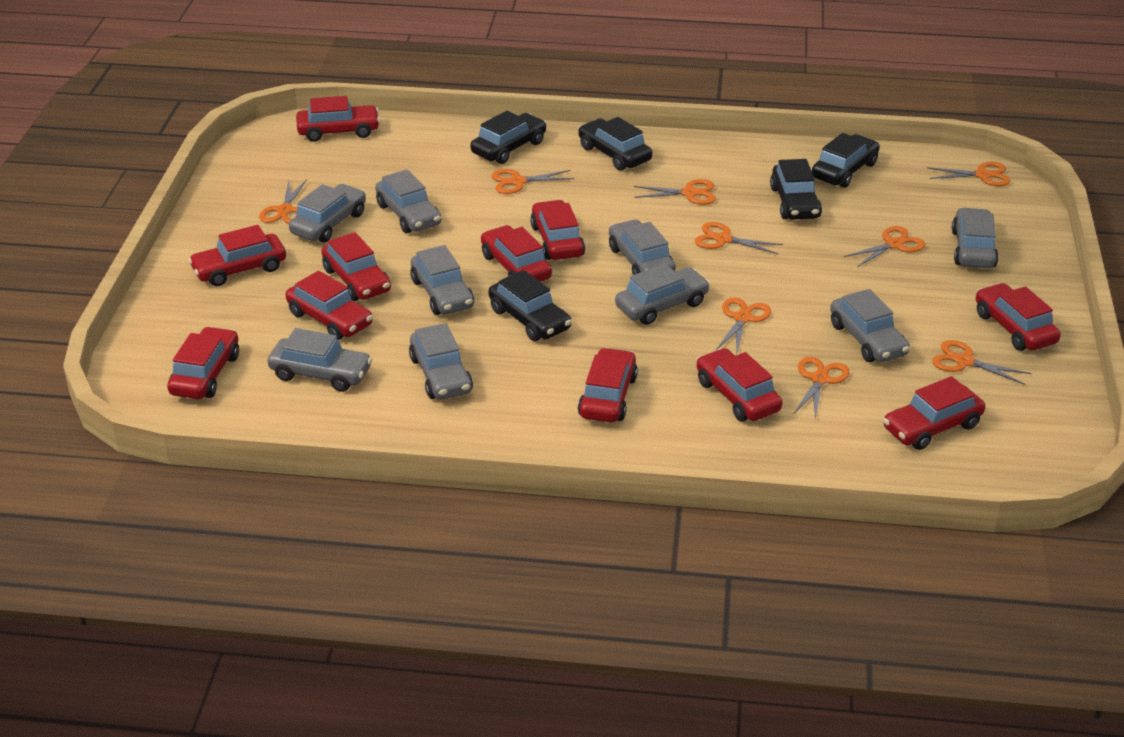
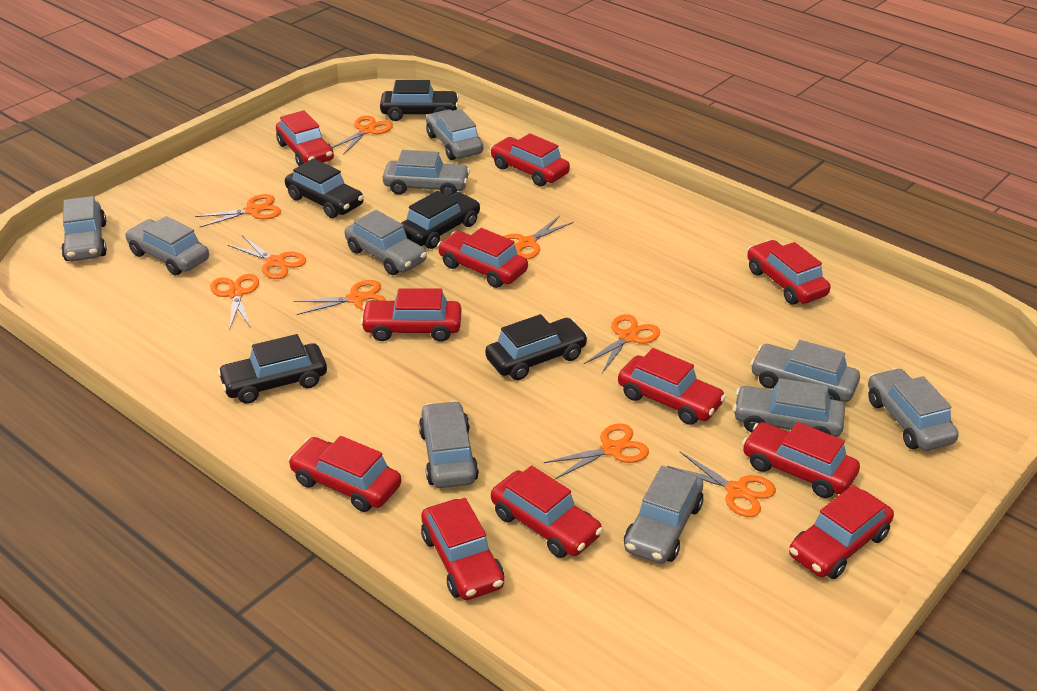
grey car: [268,328,372,392] [289,184,366,242] [375,169,441,233] [409,323,473,399] [410,245,474,315] [609,219,676,275] [615,264,710,325] [830,289,910,362] [952,208,999,268] = 9 -> [61,196,107,261] [125,216,209,276] [345,210,427,275] [383,150,470,196] [419,401,479,488] [426,109,483,160] [624,466,703,564] [733,378,845,437] [750,340,860,402] [868,368,959,451] = 10

